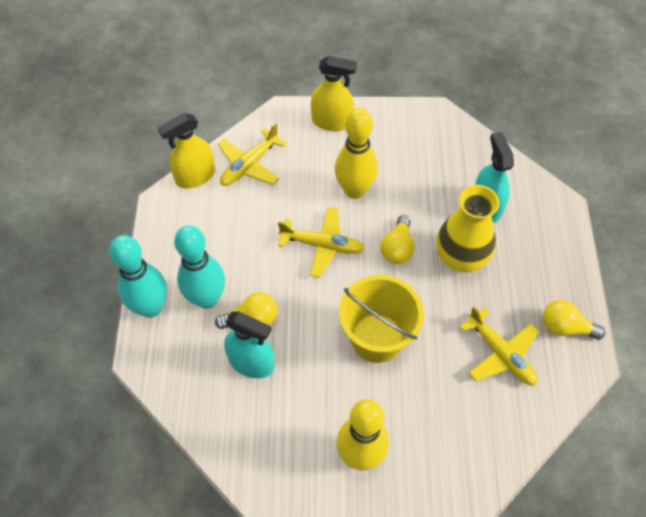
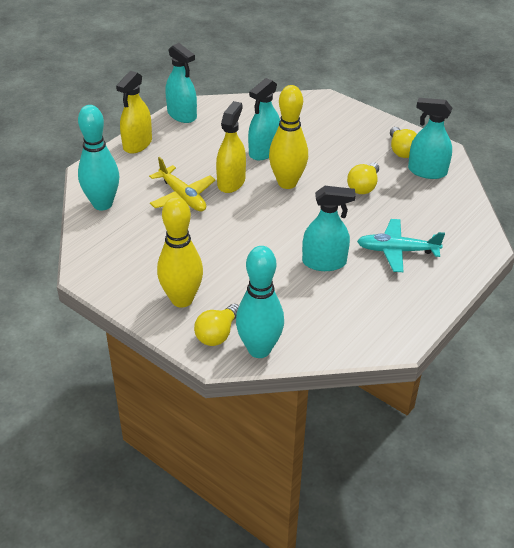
turquoise plane: none = 0 -> [357,219,445,272] = 1
turquoise spray bottle: [224,311,275,378] [475,132,514,223] = 2 -> [165,43,197,123] [248,78,280,160] [302,186,356,271] [408,98,452,179] = 4
yellow bucket: [339,275,424,363] = 1 -> none = 0
yellow plane: [218,123,287,186] [278,207,364,278] [460,306,539,385] = 3 -> [149,157,216,211] = 1
yellow vase: [436,185,499,272] = 1 -> none = 0

